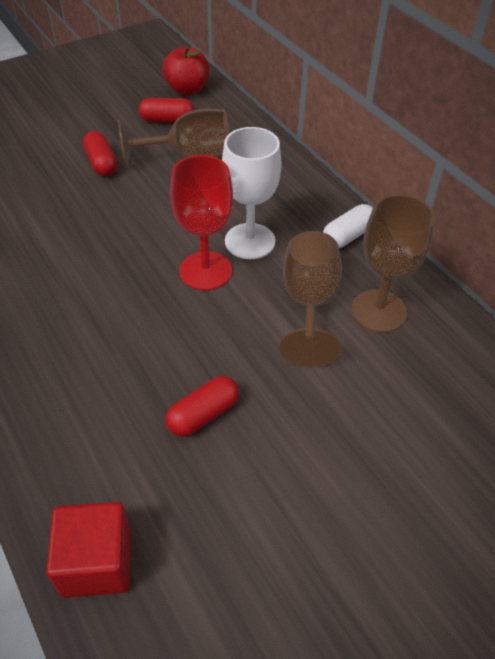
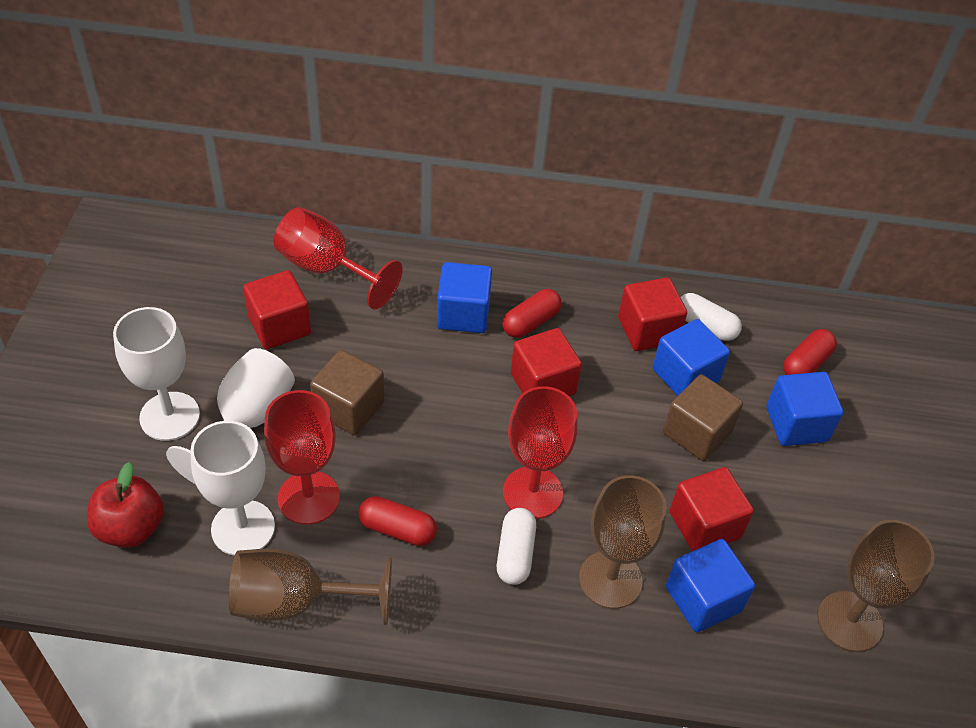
blue cube: none = 0 -> [437,262,492,333] [652,319,730,396] [666,539,755,632] [766,372,843,446] = 4
brown cube: none = 0 -> [310,350,384,435] [663,374,743,461] = 2
red cube: [46,502,131,598] = 1 -> [243,270,311,349] [511,328,582,396] [618,277,687,351] [670,467,754,551] = 4
red goblet: [170,155,233,290] = 1 -> [264,390,340,525] [273,207,403,310] [503,386,578,519] = 3
white capsule: [323,204,373,248] = 1 -> [497,508,536,585] [680,293,742,341] = 2
white goblet: [222,127,282,259] = 1 -> [113,307,200,441] [166,348,295,484] [190,421,275,556] = 3

